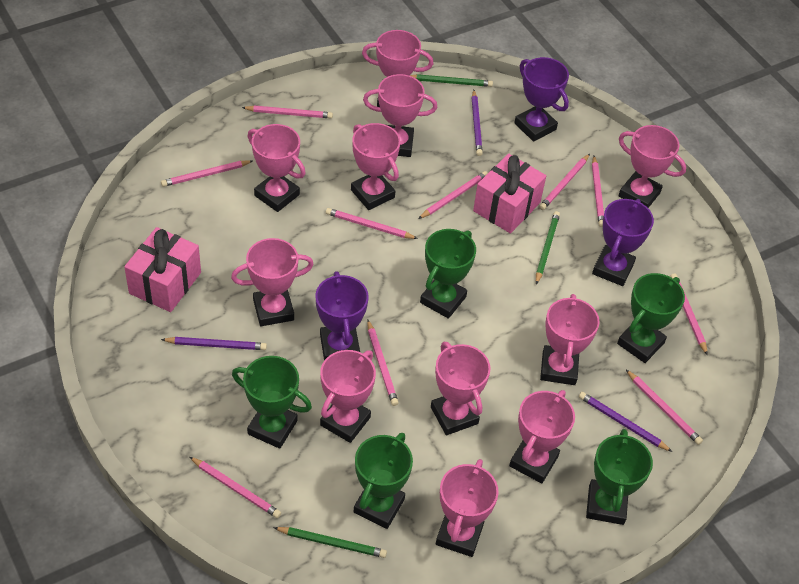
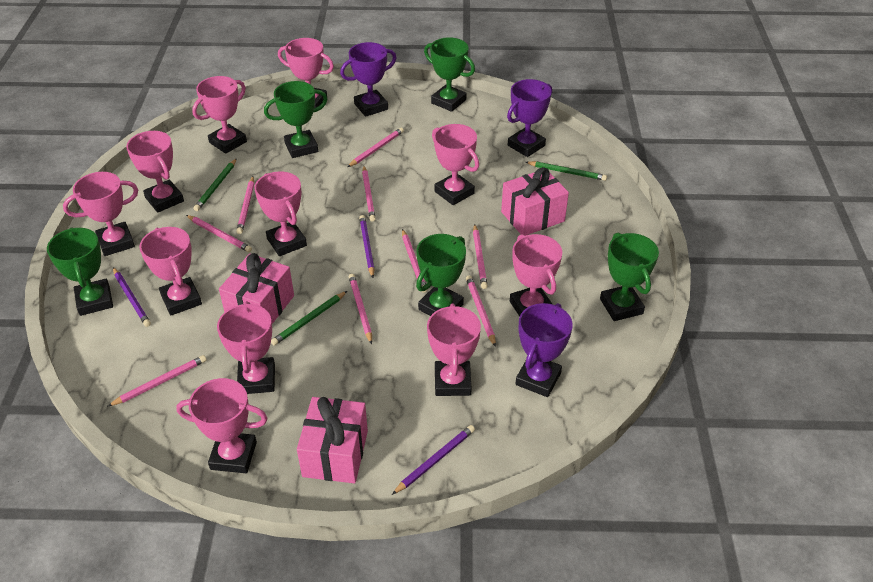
pink gift: [124,227,201,312] [473,154,546,234] = 2 -> [219,253,294,324] [297,397,368,483] [501,167,569,236] = 3
pink pencil: [161,160,253,187] [190,457,281,518] [242,105,333,118] [326,208,418,239] [367,320,399,406] [418,171,488,219] [539,154,590,210] [592,156,604,227] [626,370,703,445] [670,273,708,355] = 10 -> [107,355,207,407] [186,215,252,252] [236,177,254,234] [348,128,404,167] [349,274,372,344] [362,166,376,222] [402,229,427,293] [466,275,496,347] [473,224,488,289] = 9

